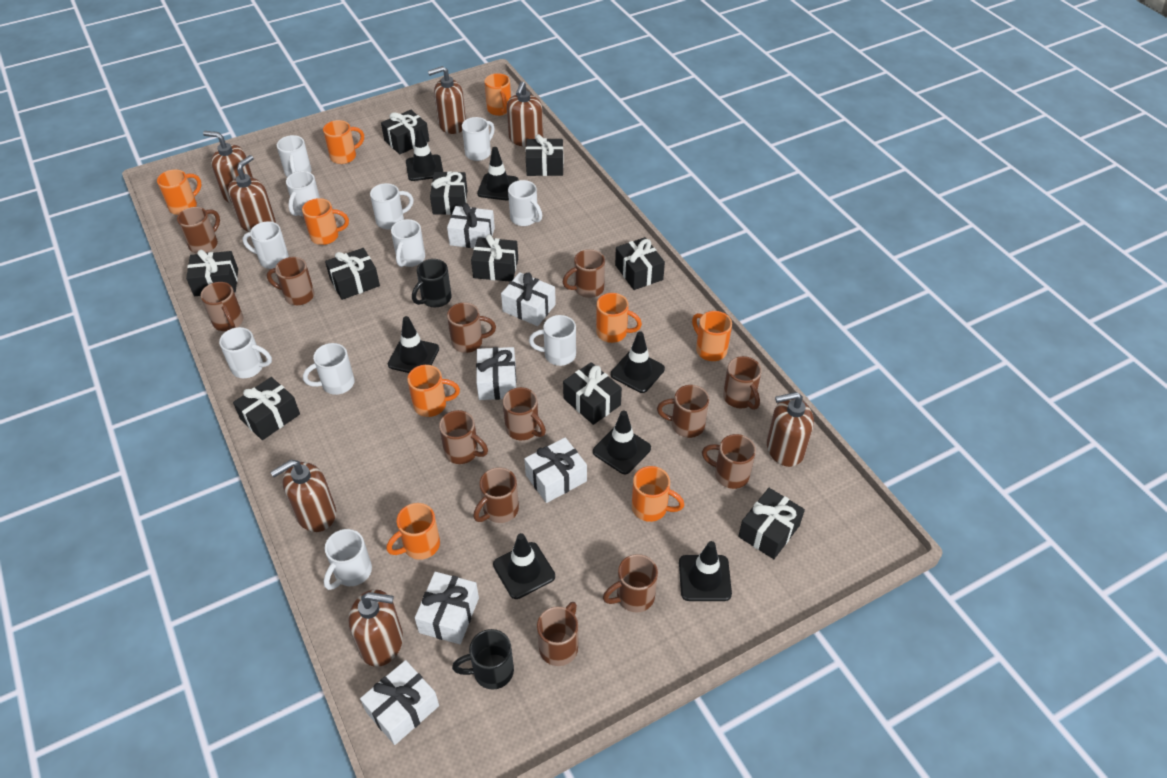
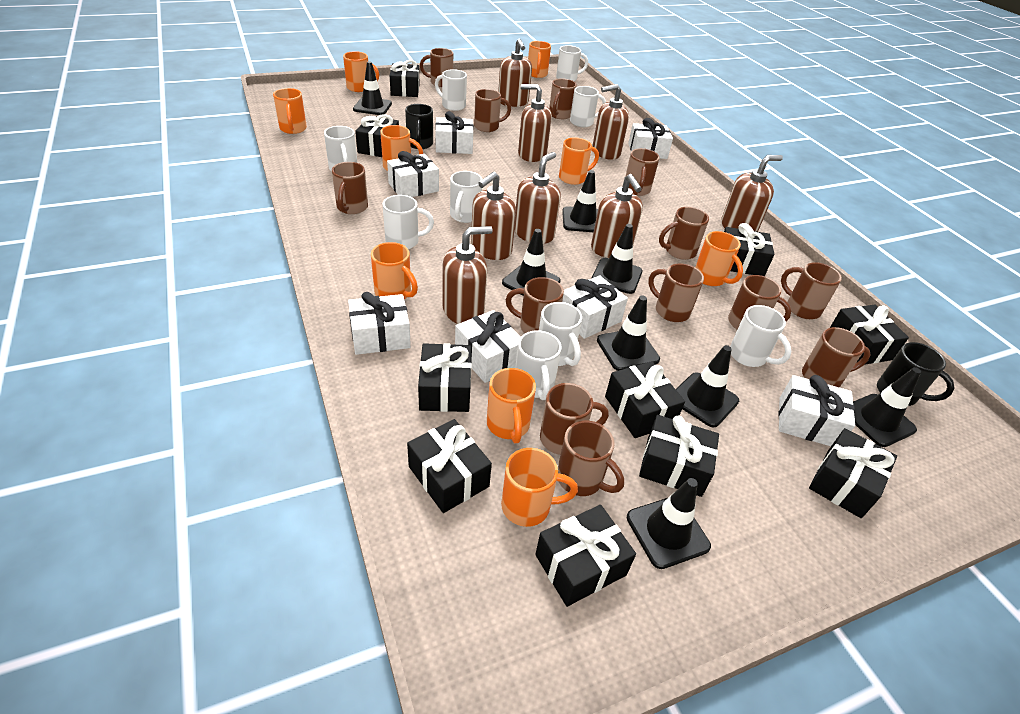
black traffic cone: [388,316,439,373] [406,128,443,181] [477,147,519,201] [493,533,555,599] [593,411,651,474] [611,331,665,393] [679,541,732,601] = 7 -> [353,61,392,115] [502,229,561,296] [562,170,598,232] [591,224,642,294] [597,296,660,371] [627,478,711,569] [676,345,739,428] [853,367,921,447] = 8
brown soap dispenser: [203,131,253,203] [228,155,276,232] [270,460,336,532] [349,589,403,667] [428,66,466,134] [507,81,543,147] [767,392,814,467] = 7 -> [442,226,493,324] [471,172,516,260] [498,38,532,107] [514,152,561,244] [518,84,552,162] [591,174,643,258] [592,84,629,160] [721,155,783,232] = 8
white gift: [360,660,439,745] [415,572,479,644] [447,203,495,248] [476,347,516,400] [501,272,556,326] [524,437,587,503] = 6 -> [348,292,411,355] [387,151,439,197] [435,111,474,154] [455,310,521,383] [562,275,628,339] [628,118,673,159] [778,375,855,446] = 7
white mug: [219,327,272,378] [242,221,289,269] [277,135,311,177] [286,171,320,217] [303,343,355,395] [324,529,372,590] [370,183,414,230] [391,219,425,267] [462,117,495,161] [508,180,542,226] [529,315,576,366] = 11 -> [324,126,357,171] [382,195,434,249] [435,69,467,111] [450,171,482,223] [515,330,562,400] [539,302,582,366] [556,45,588,81] [570,86,606,127] [730,305,792,367] = 9

